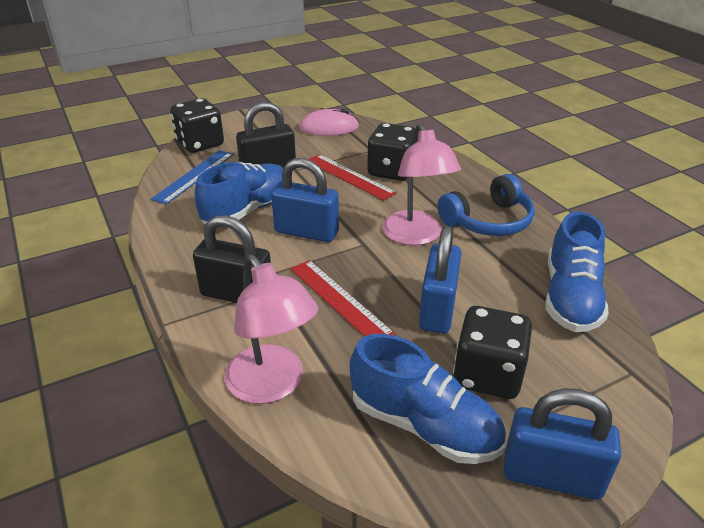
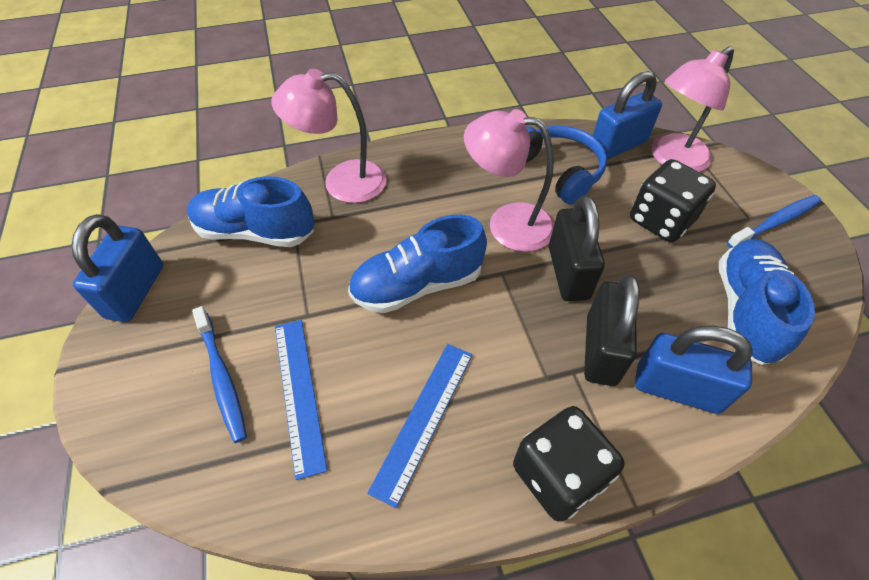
black dice: [170,98,224,153] [367,123,416,181] [453,306,532,399] = 3 -> [513,406,625,522] [630,159,716,242] = 2
blue ruler: [151,150,234,205] = 1 -> [275,320,328,480] [367,344,473,508] = 2
blue toothbrush: none = 0 -> [192,306,247,443] [727,195,821,248] = 2
pink lamp: [225,255,318,404] [382,123,461,246] = 2 -> [272,69,387,203] [464,109,554,252] [652,46,734,172] = 3
pink mouse: [299,109,359,136] = 1 -> none = 0
red ruler: [291,260,395,336] [308,154,397,201] = 2 -> none = 0

